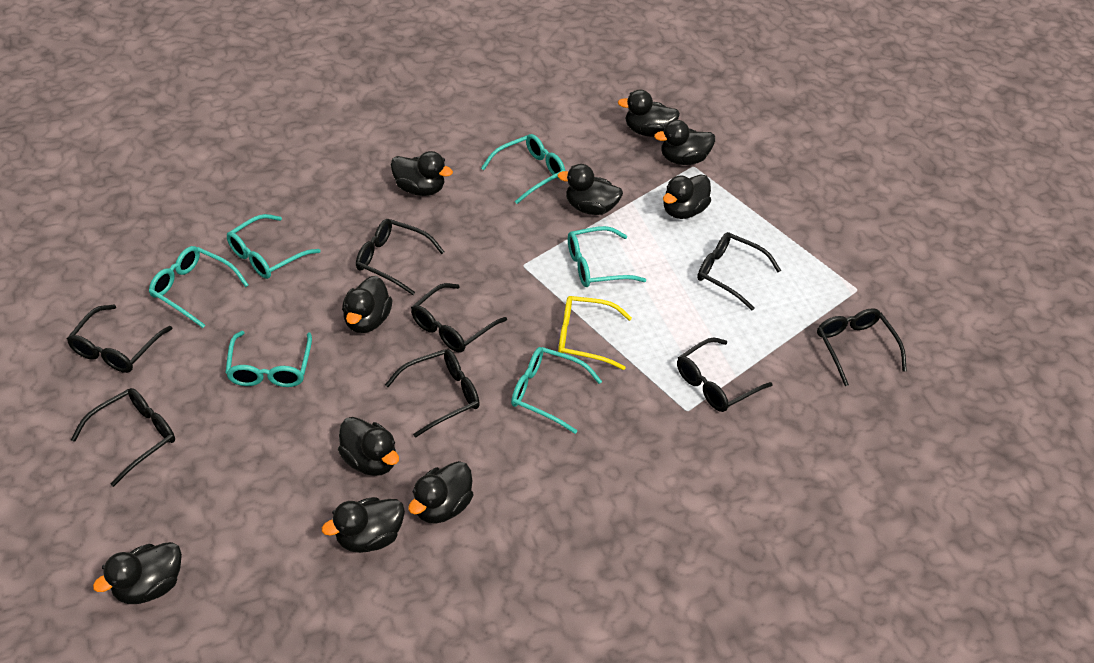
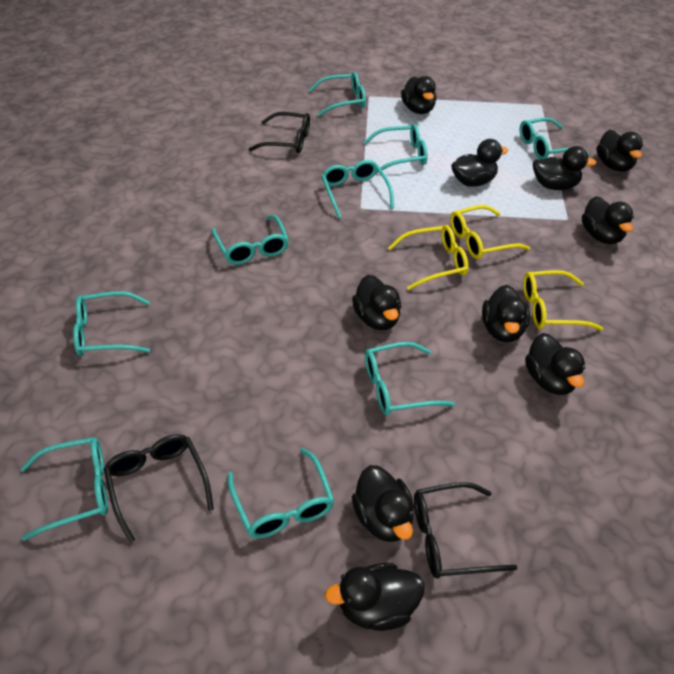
black glasses: [67,305,173,373] [71,388,175,487] [356,219,444,295] [385,349,480,438] [411,283,507,352] [677,338,773,412] [697,232,781,311] [817,308,907,386] = 8 -> [104,434,214,543] [249,112,310,153] [414,482,518,579] = 3
turquoise glasses: [149,246,248,328] [225,331,312,387] [227,214,321,279] [481,134,565,204] [511,347,602,434] [568,226,646,287] = 6 -> [21,437,108,541] [73,291,150,356] [212,215,289,265] [228,448,334,538] [309,72,366,117] [321,160,394,219] [364,124,428,174] [365,342,455,415] [520,117,589,160] = 9
yellow glasses: [558,296,632,370] = 1 -> [388,225,469,290] [450,205,530,259] [523,270,604,331] = 3

